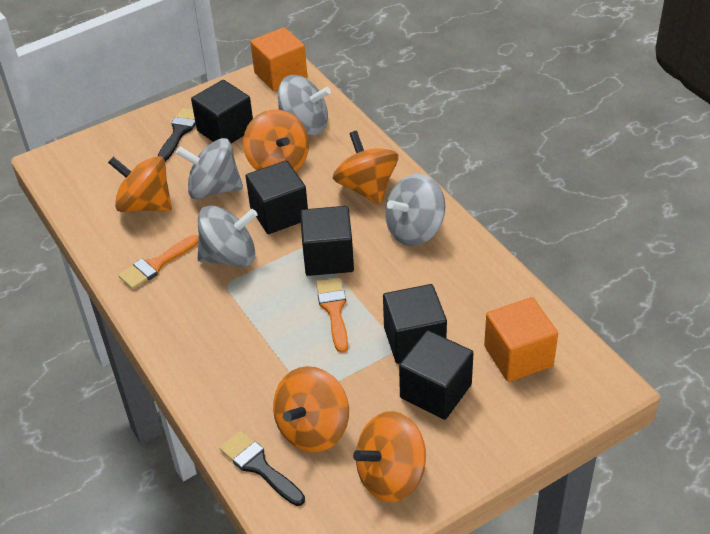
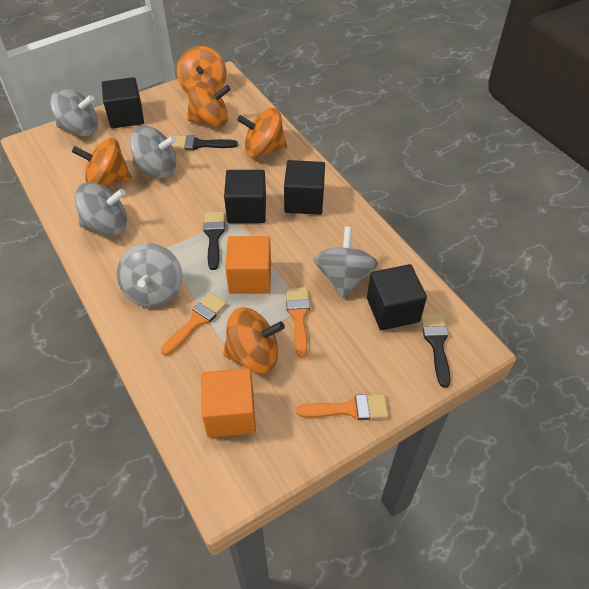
black brush: [158,108,196,162] [219,431,305,506] = 2 -> [172,135,238,151] [203,212,225,270] [421,313,451,388] = 3
black cube: [191,80,253,143] [245,160,308,234] [300,206,354,276] [383,284,447,364] [399,330,473,420] = 5 -> [102,77,144,129] [224,170,266,223] [284,160,325,215] [367,264,427,330] = 4
grey spinning top: [176,138,243,199] [197,205,258,267] [278,75,331,135] [385,174,445,246] = 4 -> [50,88,98,136] [75,182,127,236] [117,243,183,308] [130,126,176,178] [314,227,378,298] = 5
orange brush: [118,235,199,289] [316,277,348,353] = 2 -> [161,293,227,355] [286,287,310,358] [296,394,388,420] = 3

